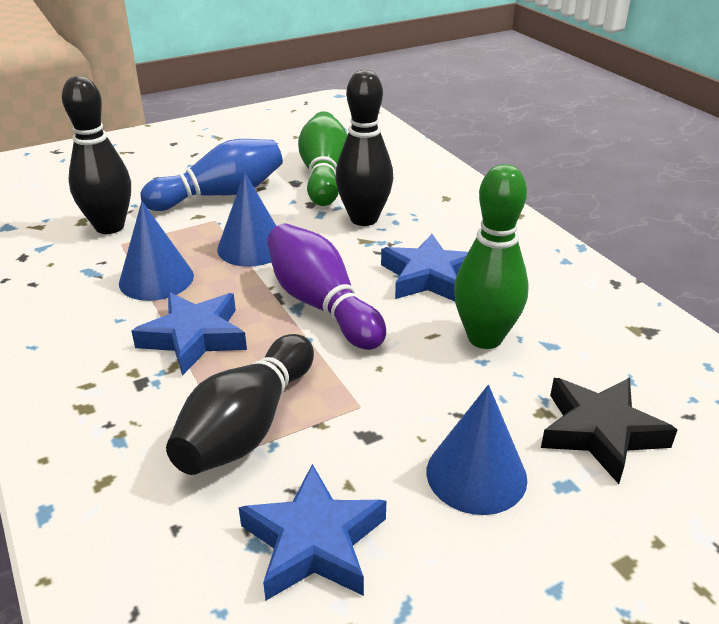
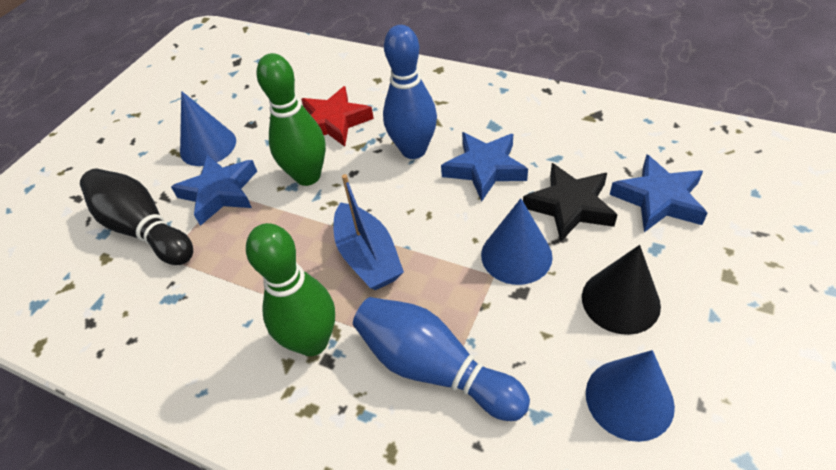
black bowling pin: [62,76,131,234] [166,334,314,475] [335,70,393,226] = 3 -> [80,169,193,265] = 1
black cone: none = 0 -> [582,245,661,335] = 1
blue boat: none = 0 -> [334,174,404,290] = 1
blue bowling pin: [140,139,283,211] = 1 -> [353,297,530,421] [383,25,437,159] = 2
purple bowling pin: [267,223,386,350] = 1 -> none = 0
red star: none = 0 -> [301,86,374,147] = 1

